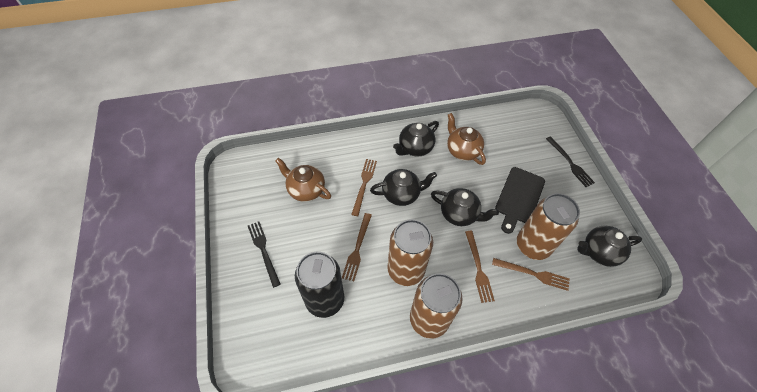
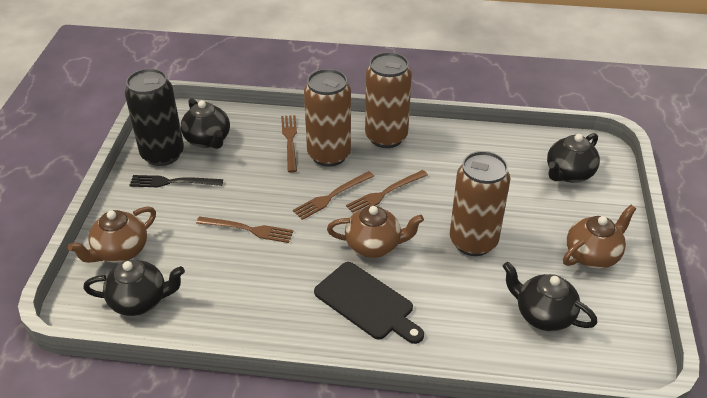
black fork: [248,221,281,288] [546,136,595,187] = 2 -> [129,175,223,187] = 1
brown teapot: [275,158,331,202] [447,113,486,165] = 2 -> [68,206,156,263] [327,206,424,258] [563,205,636,269] = 3

